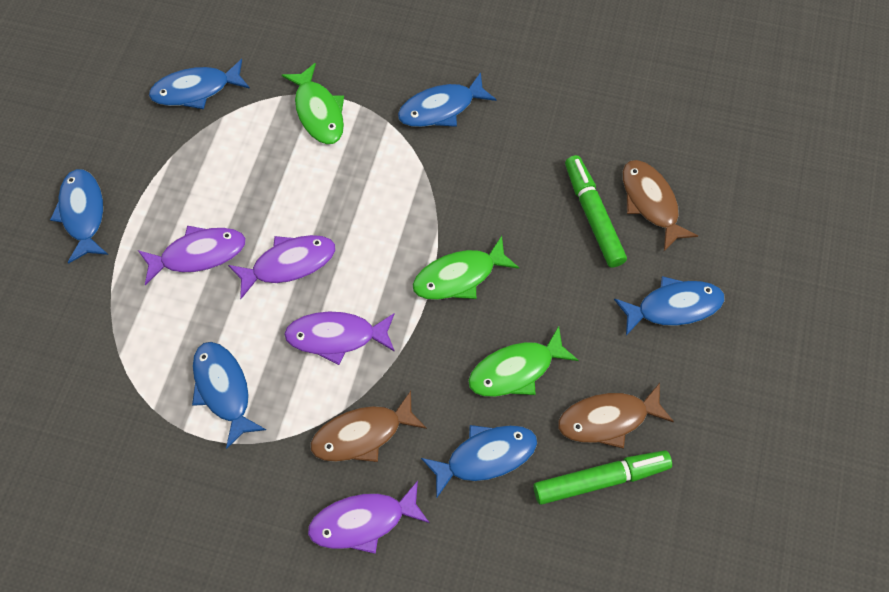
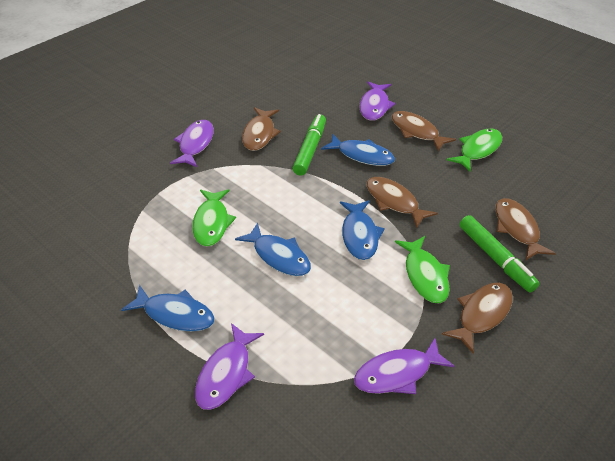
blue fish: [50,169,108,264] [149,59,250,109] [192,342,266,449] [398,72,497,127] [421,425,537,498] [614,276,725,335] = 6 -> [121,285,215,332] [235,223,311,276] [321,134,395,166] [340,200,385,260] = 4
brown fish: [310,391,427,462] [558,383,674,449] [622,160,698,251] = 3 -> [242,107,281,151] [367,177,438,228] [392,111,456,152] [442,283,513,354] [495,198,556,260] = 5

